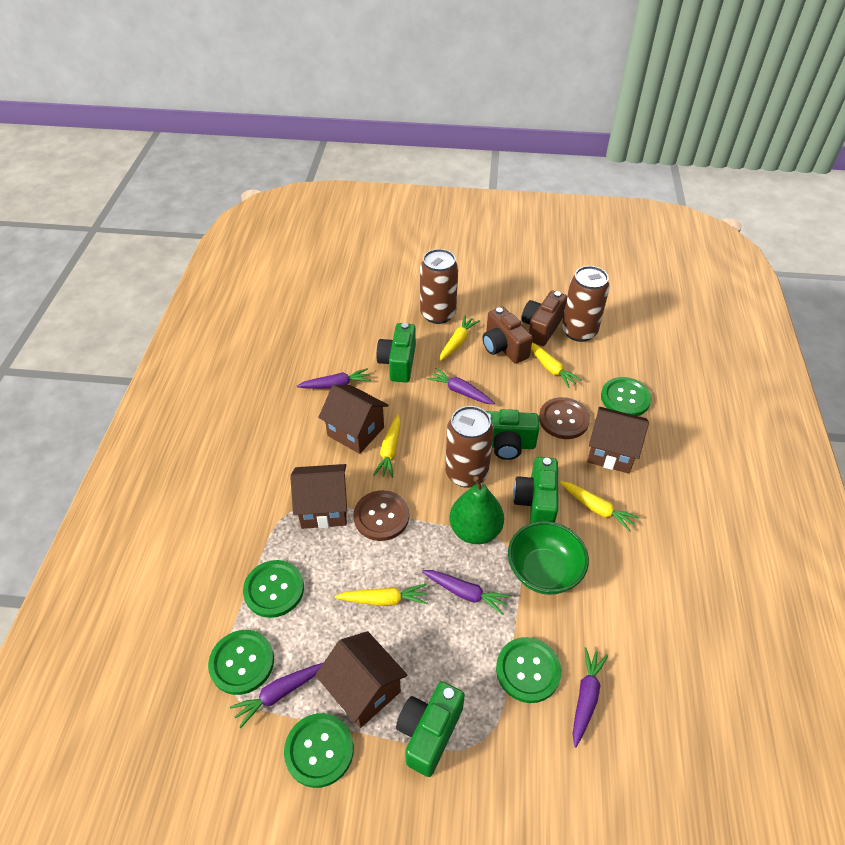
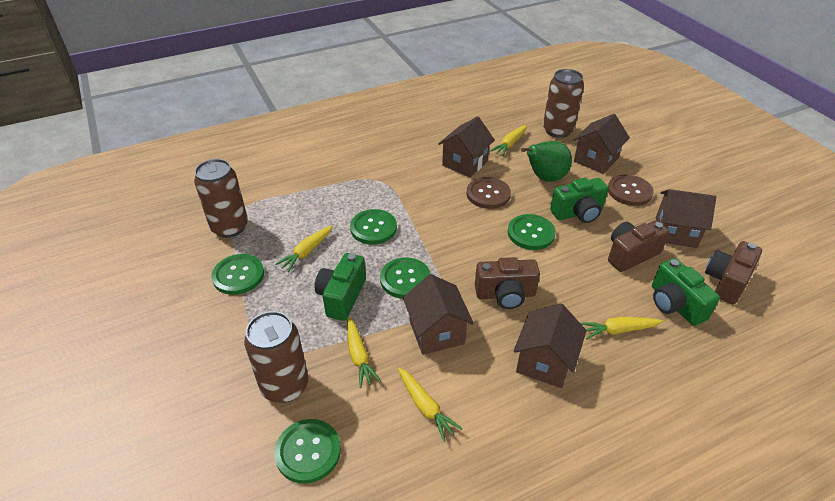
brown camera: [483,307,533,364] [521,290,567,346] = 2 -> [475,257,540,309] [608,220,670,272] [705,241,762,304] = 3
brown house: [290,464,347,529] [315,631,407,728] [318,385,388,454] [587,407,649,474] = 4 -> [403,274,474,355] [438,116,495,177] [514,304,587,388] [573,114,630,174] [656,189,716,248] = 5
green bowl: [508,521,589,595] = 1 -> none = 0
green camera: [376,323,416,382] [396,681,465,777] [486,409,539,460] [513,457,558,523] = 4 -> [315,253,366,321] [550,178,609,223] [652,258,720,326] = 3
purple carrot: [230,663,323,728] [297,368,371,389] [422,570,510,615] [427,368,495,404] [573,647,608,747] = 5 -> none = 0

